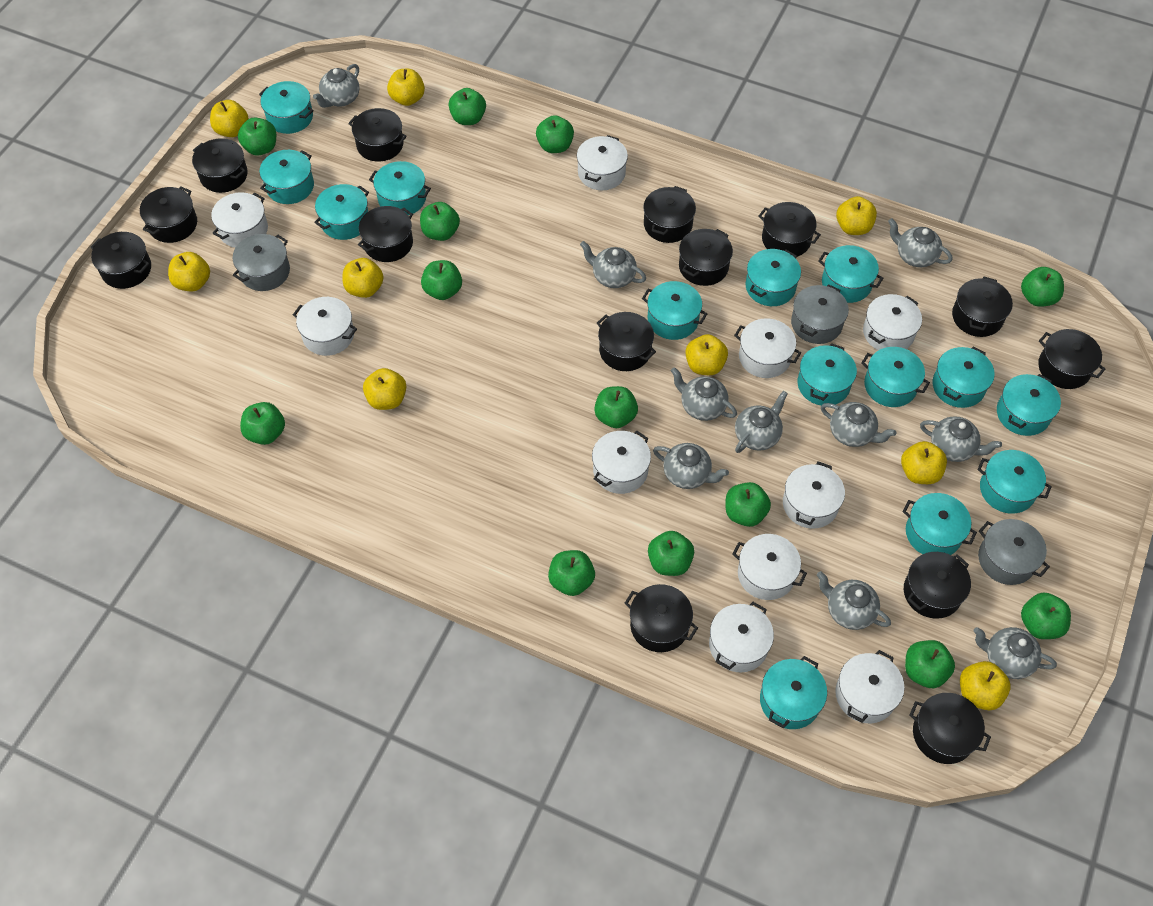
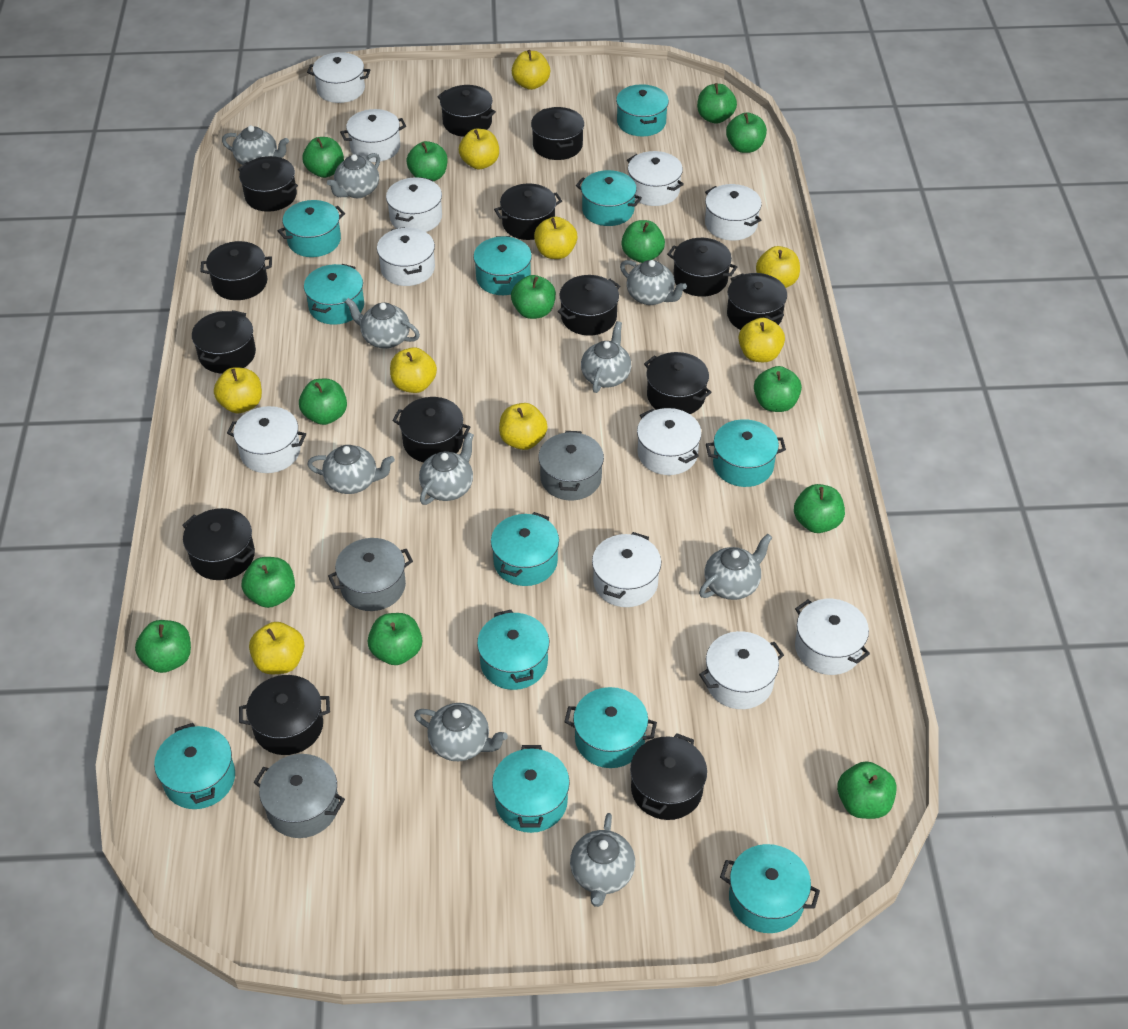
turquoise pot: [259,81,314,134] [260,150,314,204] [314,184,369,240] [369,161,431,215] [642,281,707,340] [746,249,801,306] [760,656,827,729] [798,343,857,405] [819,245,883,303] [861,347,930,407] [903,493,977,555] [932,347,995,408] [977,450,1052,514] [997,374,1061,436] = 14 -> [154,723,235,809] [278,200,345,257] [304,264,364,325] [473,236,532,295] [477,610,549,690] [491,512,559,586] [492,745,570,833] [564,687,657,768] [576,170,642,226] [616,84,669,136] [706,419,786,487] [720,844,820,933] = 12
white pot: [211,192,268,248] [293,297,357,356] [577,135,628,190] [592,431,651,494] [709,602,774,672] [732,534,807,600] [734,318,801,378] [783,461,845,529] [835,650,904,723] [863,294,922,350] = 10 -> [227,406,306,473] [307,52,370,103] [340,109,406,162] [377,227,435,286] [386,177,442,232] [592,532,661,607] [627,151,684,206] [637,408,702,475] [699,631,784,709] [705,184,762,241] [795,599,870,675] = 11

